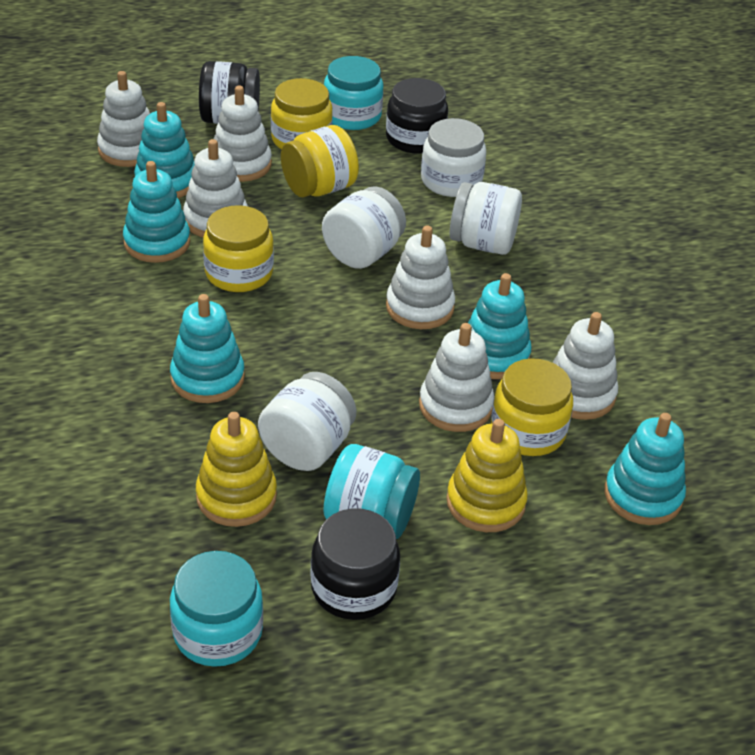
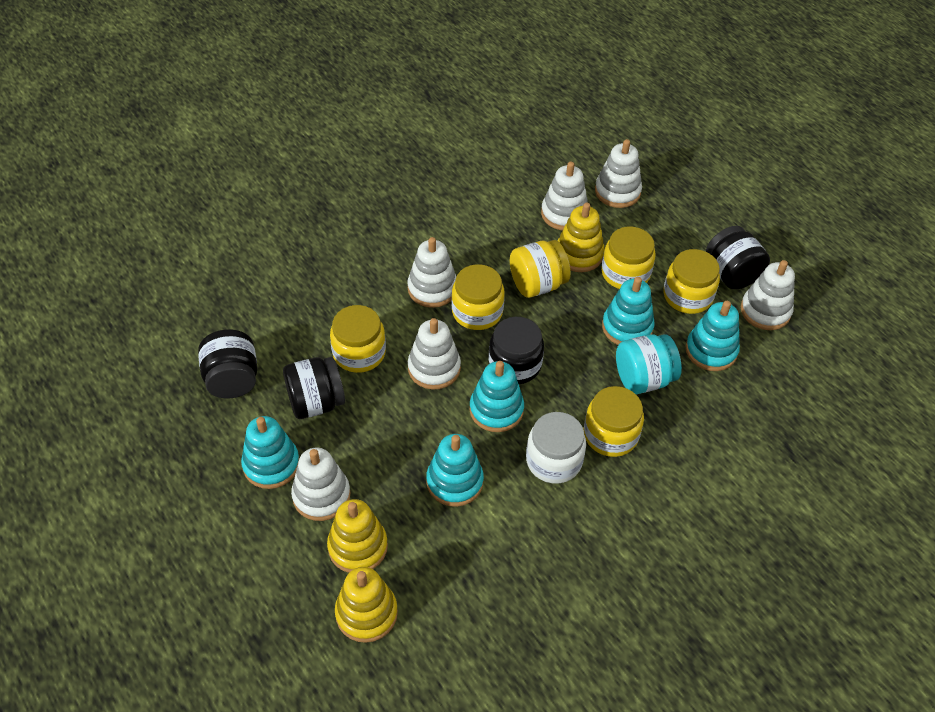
black jar: [199,61,260,124] [310,508,400,620] [386,78,448,154] = 3 -> [198,329,258,398] [283,357,345,419] [489,317,544,384] [706,226,770,289] = 4
turquoise jar: [170,551,263,667] [324,56,383,130] [324,444,420,539] = 3 -> [616,334,682,394] = 1
white jar: [258,372,356,471] [322,186,406,269] [421,118,486,197] [450,182,522,255] = 4 -> [526,412,586,484] = 1
yellow jar: [203,205,274,292] [271,78,333,149] [281,125,359,197] [491,358,573,456] = 4 -> [330,305,386,373] [451,264,505,330] [510,240,571,298] [584,386,644,457] [601,227,656,289] [663,249,720,314] = 6
yellow stacking toy: [196,412,277,527] [446,419,528,532] = 2 -> [327,499,388,573] [335,567,398,643] [557,203,605,272] = 3

